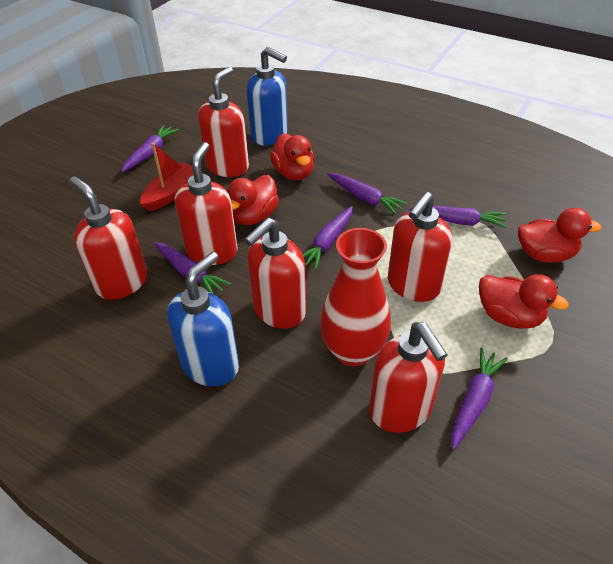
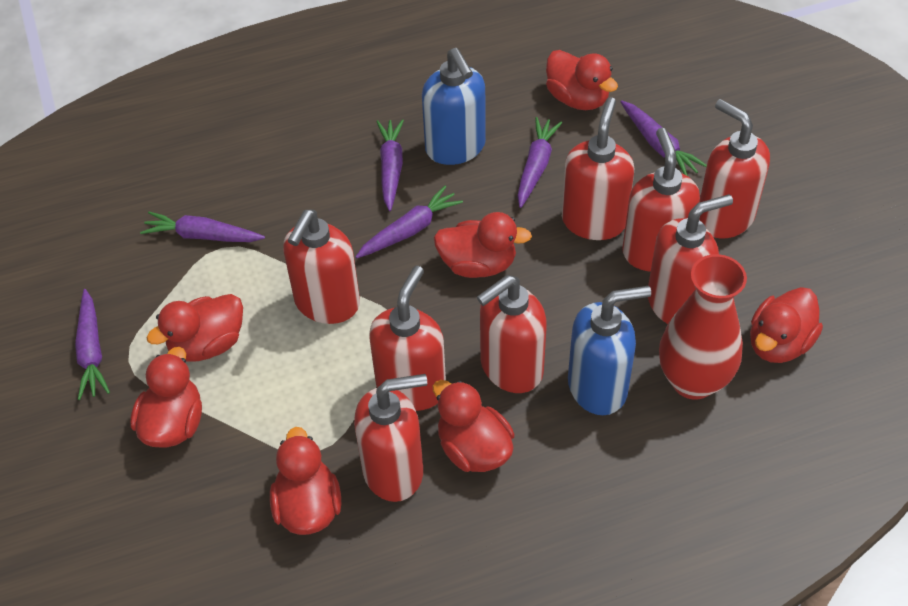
red boat: [140,143,193,211] = 1 -> none = 0
red duck: [227,175,279,225] [270,133,314,180] [479,274,569,329] [518,208,602,263] = 4 -> [130,347,202,447] [147,294,243,361] [270,427,341,535] [433,380,514,472] [434,212,532,278] [546,50,618,110] [750,287,823,363] = 7
red soap dispenser: [69,176,147,300] [175,142,238,265] [198,67,249,177] [244,218,306,329] [369,322,448,433] [388,192,453,302] = 6 -> [283,210,360,324] [354,374,427,502] [369,266,446,411] [477,275,547,393] [562,97,634,240] [622,128,700,272] [648,194,733,324] [699,99,770,239] = 8

